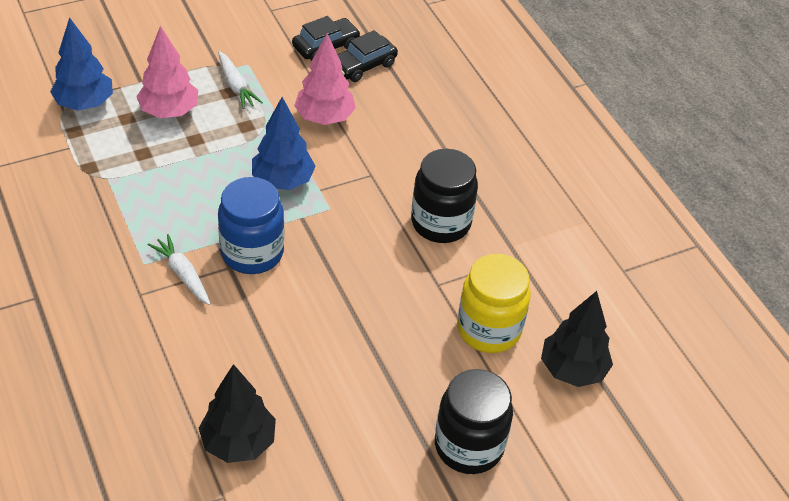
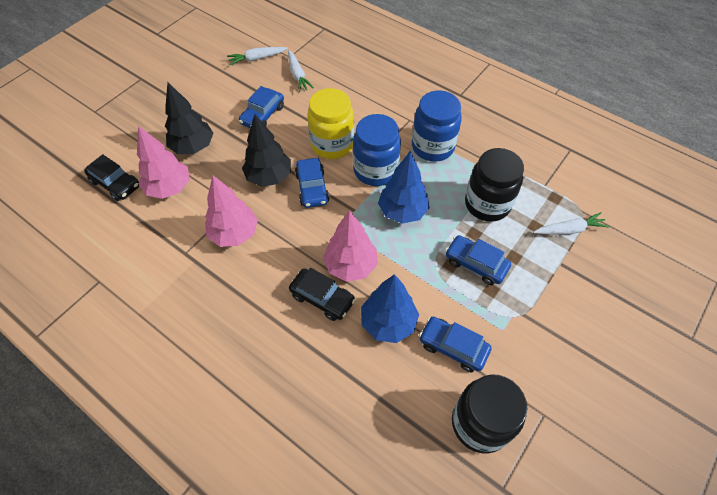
blue car: none = 0 -> [239,86,284,128] [295,158,330,208] [419,317,492,372] [445,235,511,285] = 4
blue jar: [218,177,284,274] = 1 -> [353,114,401,186] [412,91,462,162] = 2
pink tree: [136,26,198,118] [294,34,356,125] = 2 -> [137,126,190,199] [205,176,258,247] [323,210,377,282] = 3
white carrot: [148,234,210,305] [218,51,263,109] = 2 -> [227,47,288,66] [288,50,314,92] [533,212,609,235] = 3

